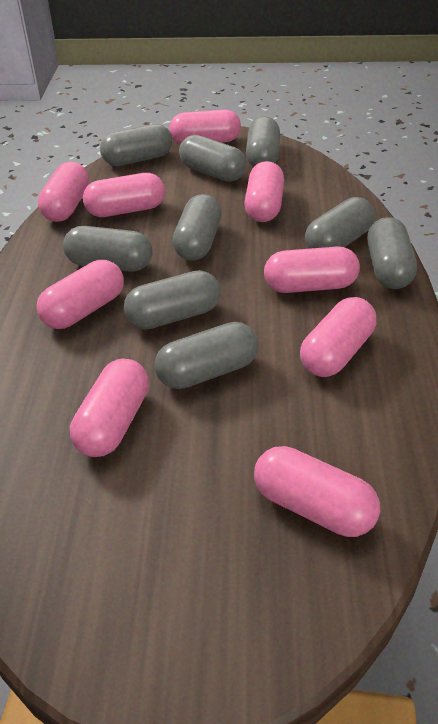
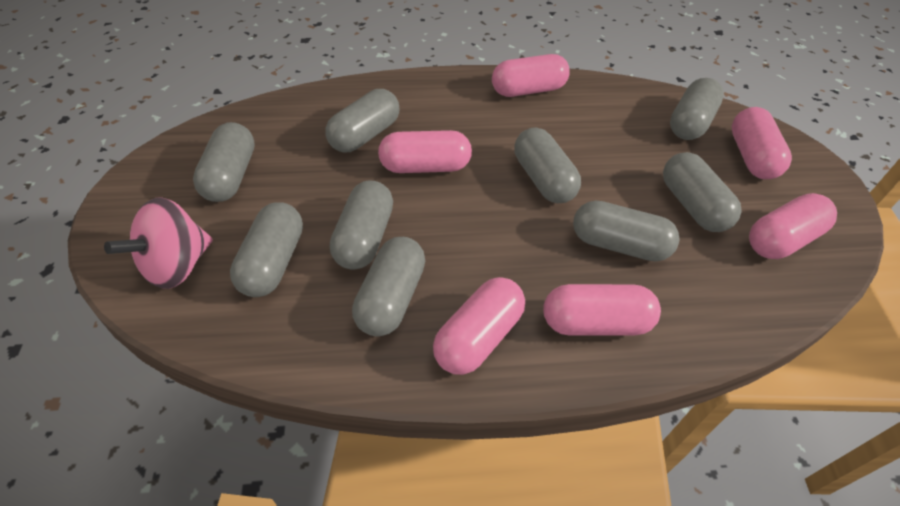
pink capsule: [36,260,124,329] [38,162,89,222] [70,359,149,457] [83,173,165,217] [169,109,241,145] [244,161,284,222] [254,446,380,537] [264,246,360,293] [300,297,376,377] = 9 -> [378,130,472,173] [433,277,525,375] [492,54,570,97] [543,284,661,336] [732,107,792,179] [749,193,837,259] = 6
pink spinning top: none = 0 -> [104,197,213,289] = 1

